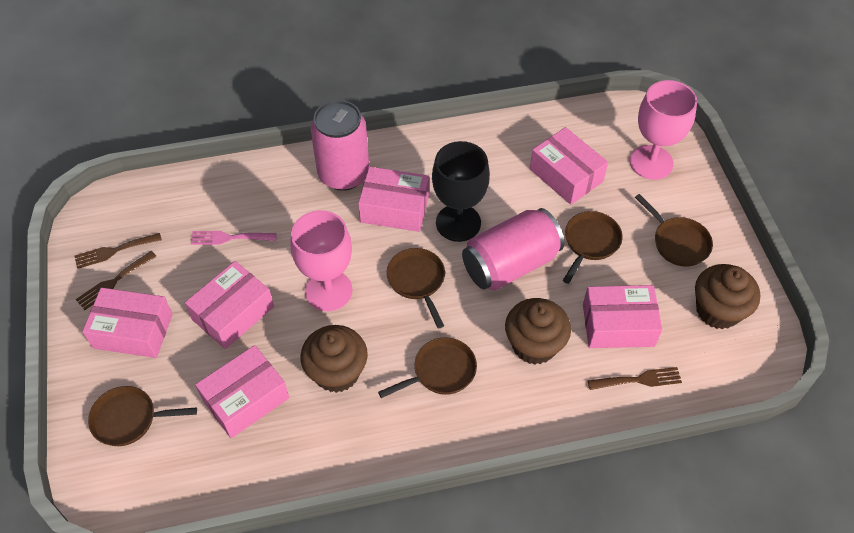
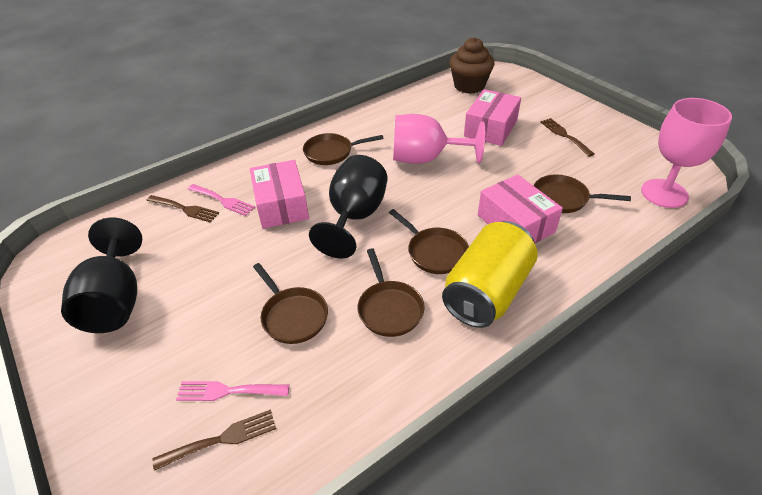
black goblet: [432,141,490,242] = 1 -> [61,218,142,333] [309,155,388,258] = 2
brown cupcake: [300,325,368,393] [505,298,571,365] [695,264,760,329] = 3 -> [449,37,494,94] = 1
pink box: [82,287,173,358] [185,261,274,349] [195,345,289,438] [358,167,429,232] [530,127,608,205] [583,285,662,348] = 6 -> [250,160,309,229] [464,89,521,146] [478,174,563,243] = 3
pink can: [311,100,369,191] [462,208,564,291] = 2 -> none = 0
pink fork: [191,231,277,245] = 1 -> [176,381,289,401] [188,184,255,216] = 2
yellow can: none = 0 -> [442,221,538,328] = 1

